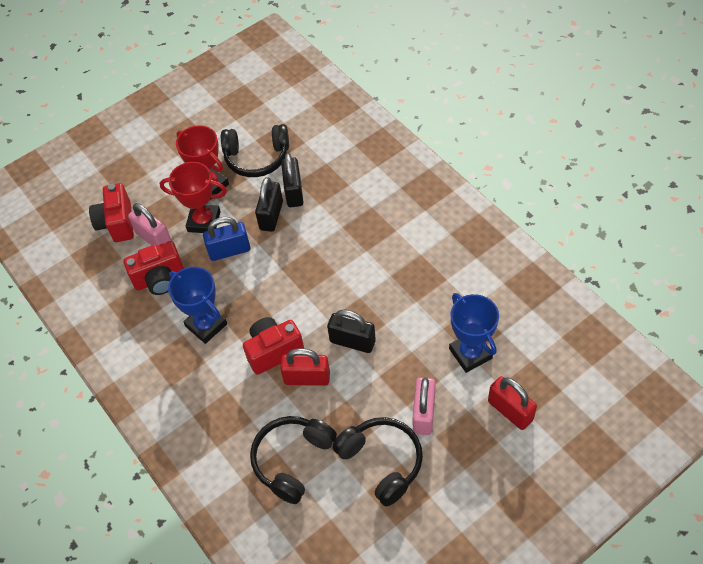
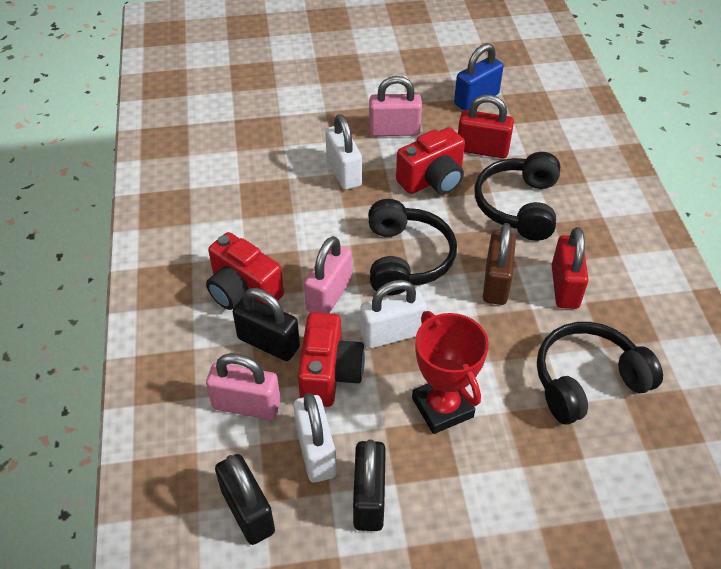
blue trophy: [168,267,227,344] [449,293,499,373] = 2 -> none = 0
brown padlock: none = 0 -> [483,223,516,305] = 1
pink padlock: [128,203,172,246] [413,377,436,435] = 2 -> [206,353,281,420] [304,236,352,313] [369,76,422,136] = 3
red trophy: [160,162,227,233] [176,125,229,201] = 2 -> [412,311,489,434] = 1
white padlock: none = 0 -> [294,393,336,482] [325,114,362,190] [360,280,427,348] = 3

